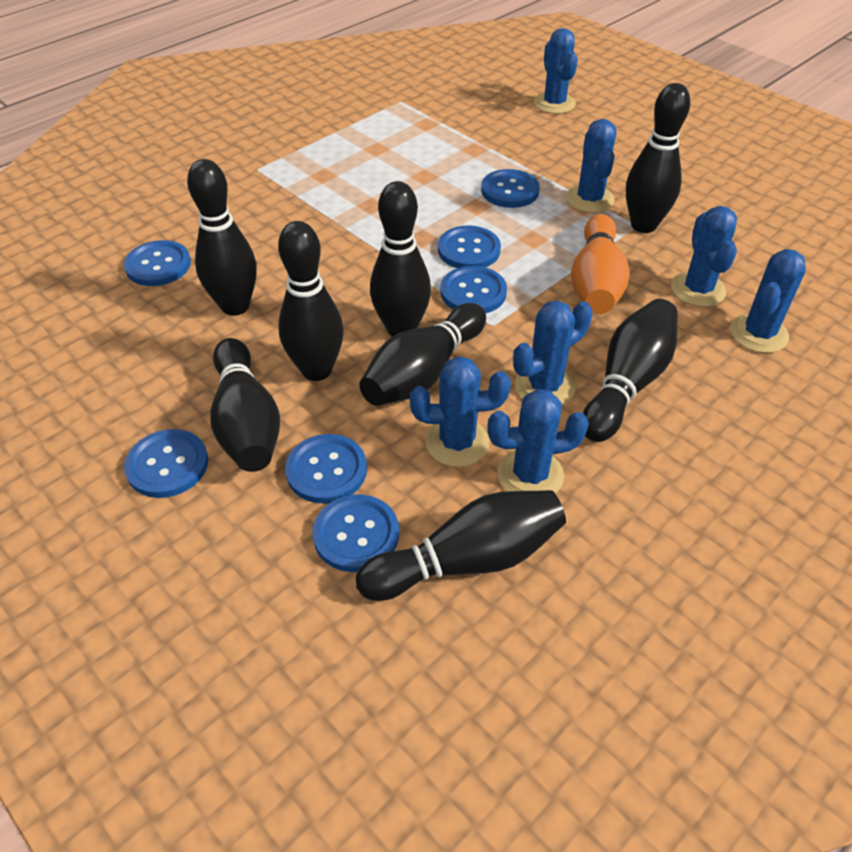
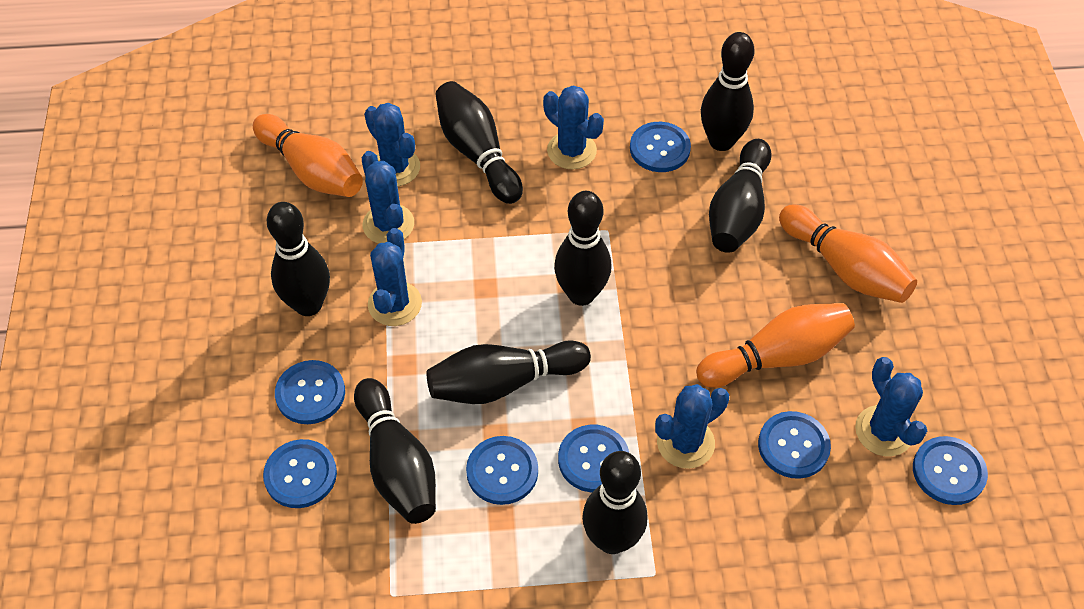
blue cactus: [410,356,511,467] [488,389,589,494] [513,301,593,405] [534,28,578,114] [566,119,616,213] [671,206,737,307] [730,249,806,353] = 7 -> [362,151,414,244] [364,103,420,186] [368,228,422,326] [543,86,604,169] [655,384,729,469] [855,357,927,456] = 6
orange bowling pin: [571,214,630,314] = 1 -> [253,114,363,197] [696,303,855,388] [779,204,917,303] = 3

